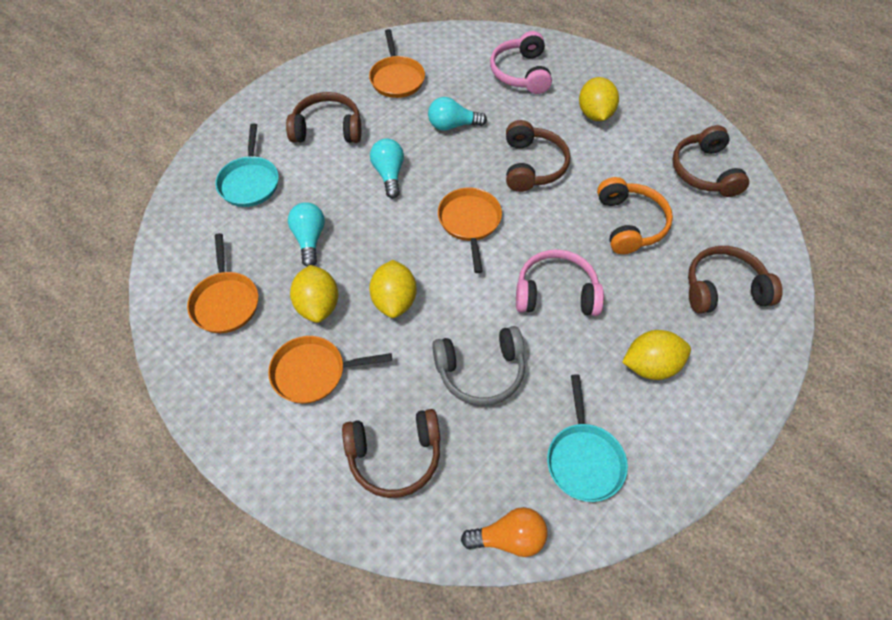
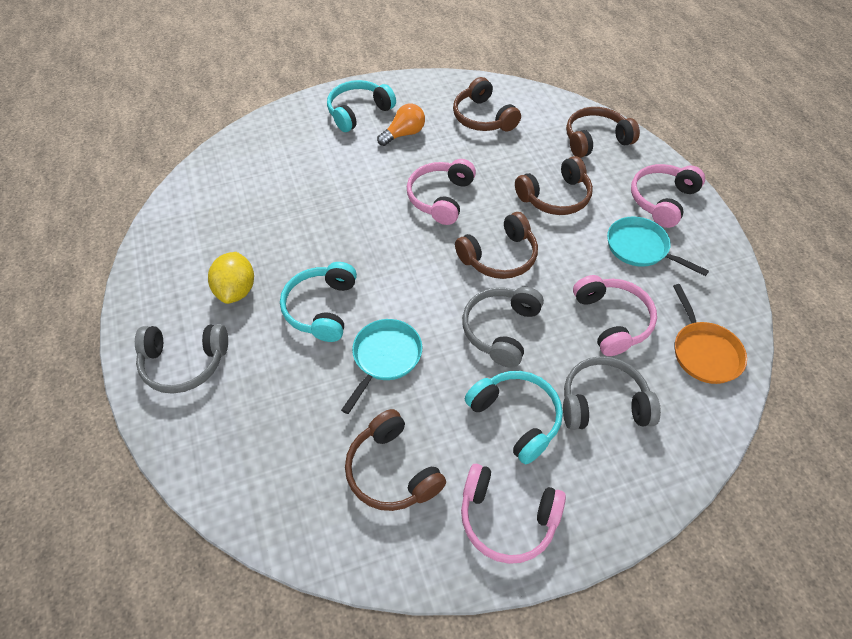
grey headphones: [432,326,525,406] = 1 -> [135,324,228,394] [462,287,544,368] [563,356,661,430] = 3
orange headphones: [597,177,673,254] = 1 -> none = 0
orange pan: [187,233,258,333] [268,336,392,404] [369,29,425,98] [438,188,502,273] = 4 -> [673,284,747,384] = 1
pink headphones: [490,31,552,94] [516,249,604,316] = 2 -> [407,159,476,225] [461,464,566,564] [573,275,657,356] [631,164,705,228] = 4
turquoise headphones: none = 0 -> [280,262,357,342] [327,80,396,132] [465,371,563,465] = 3
turquoise light bulb: [288,202,325,267] [370,138,404,198] [428,97,487,131] = 3 -> none = 0
yellow lemon: [290,265,338,323] [369,260,417,318] [579,77,619,121] [622,330,691,380] = 4 -> [208,252,254,304] = 1

